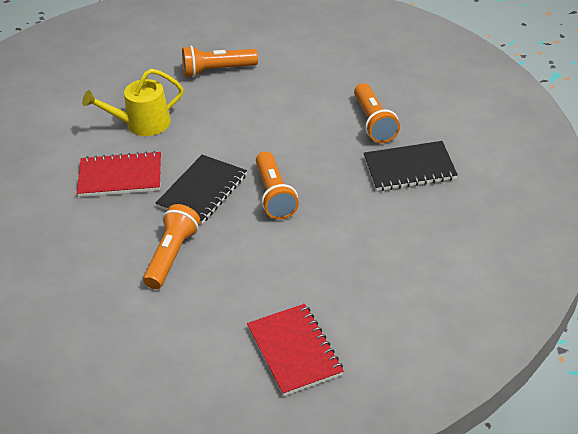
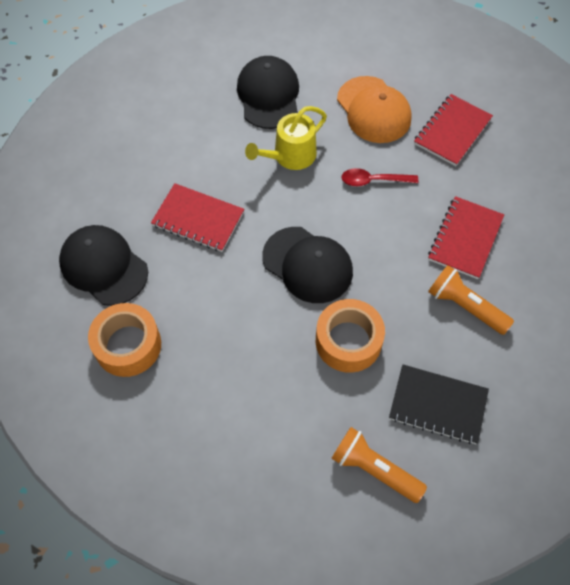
black cap: none = 0 -> [59,225,148,306] [237,56,299,129] [262,227,353,303] = 3
black notebook: [156,155,247,224] [364,141,458,191] = 2 -> [389,365,489,444] = 1
orange cap: none = 0 -> [337,76,412,143] = 1
orange flashlight: [143,204,200,289] [182,46,258,78] [256,152,299,219] [354,83,400,143] = 4 -> [331,427,427,503] [428,265,514,335] = 2
orange tape: none = 0 -> [88,303,161,377] [316,299,385,373] = 2
red notebook: [77,151,161,197] [247,304,344,396] = 2 -> [151,183,244,252] [414,94,493,166] [428,196,504,279] = 3
red spoon: none = 0 -> [341,168,418,186] = 1

